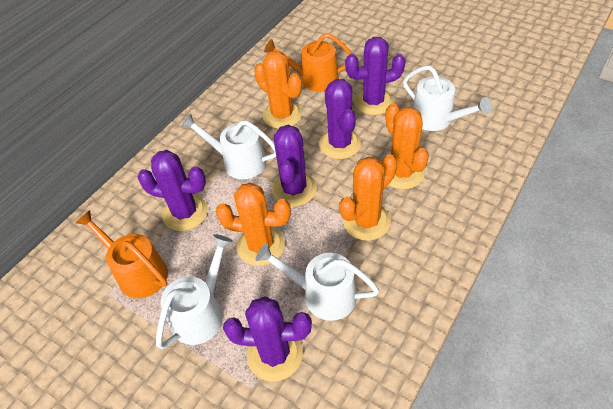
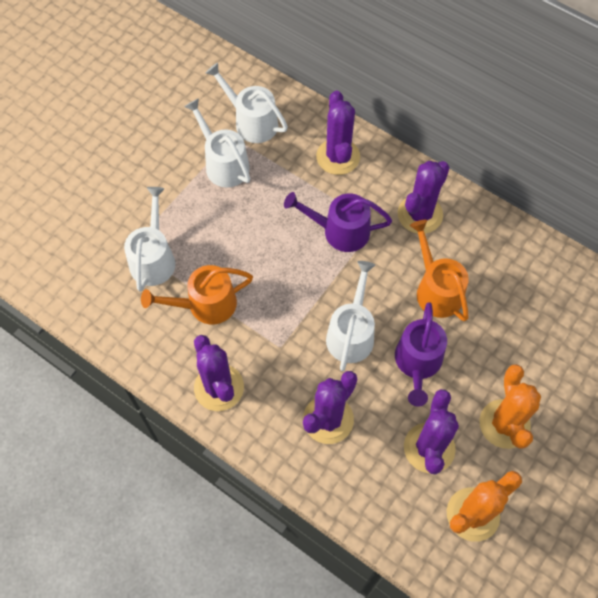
orange cactus: [216,182,291,266] [254,51,302,129] [339,154,397,241] [386,103,429,189] = 4 -> [447,471,522,542] [479,364,541,449] = 2
purple watering can: none = 0 -> [284,192,392,252] [395,302,447,407] = 2

